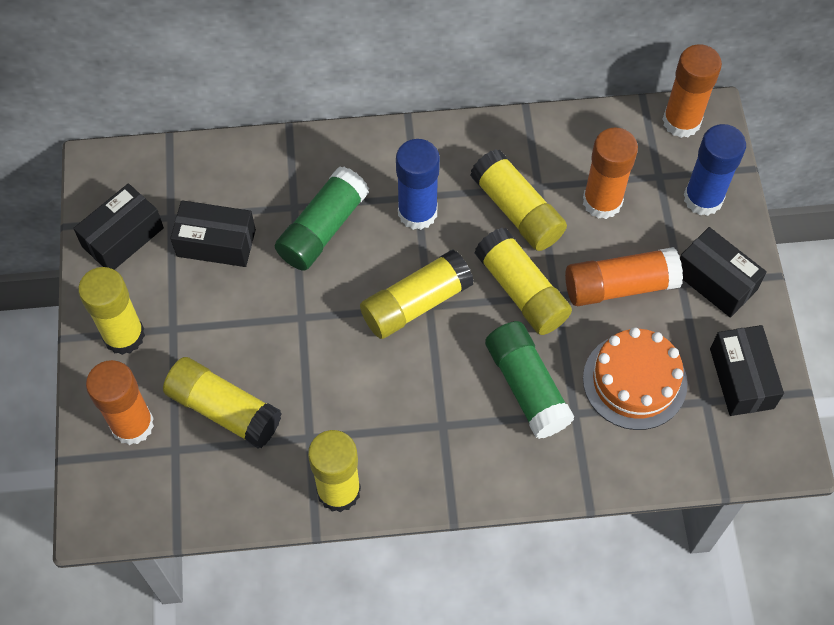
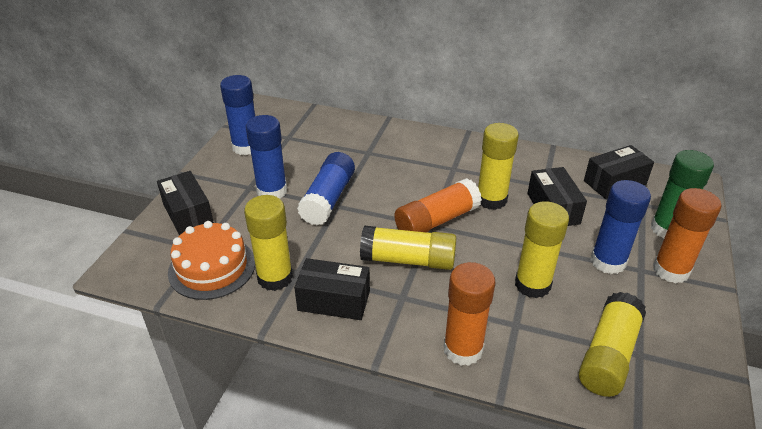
blue glue stick: [396,139,440,230] [684,124,746,216] = 2 -> [220,75,255,155] [246,115,287,198] [297,152,355,226] [590,180,651,274] = 4
green glue stick: [275,166,369,271] [485,321,574,439] = 2 -> [651,150,714,239] = 1
orange glue stick: [86,360,154,445] [565,247,683,306] [583,128,638,219] [662,44,722,138] = 4 -> [394,178,482,232] [443,262,495,366] [653,188,721,283] = 3
yellow glue stick: [78,267,145,355] [163,357,282,449] [308,430,361,512] [360,249,474,339] [470,149,567,251] [475,228,572,335] = 6 -> [244,195,293,291] [360,226,456,270] [478,123,519,210] [515,201,569,299] [579,292,646,397] = 5

